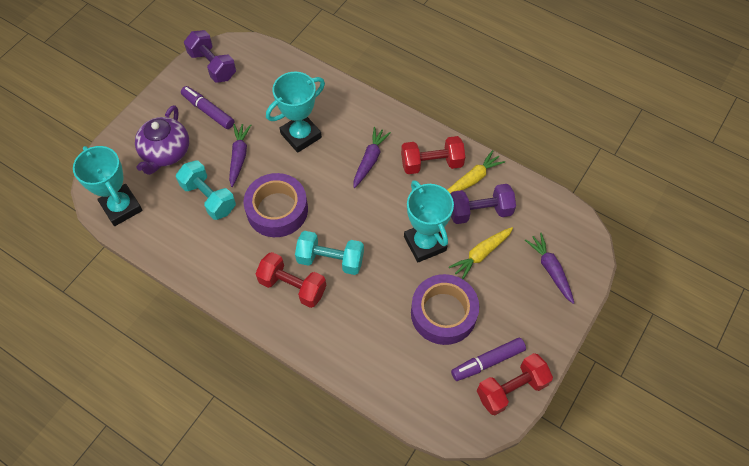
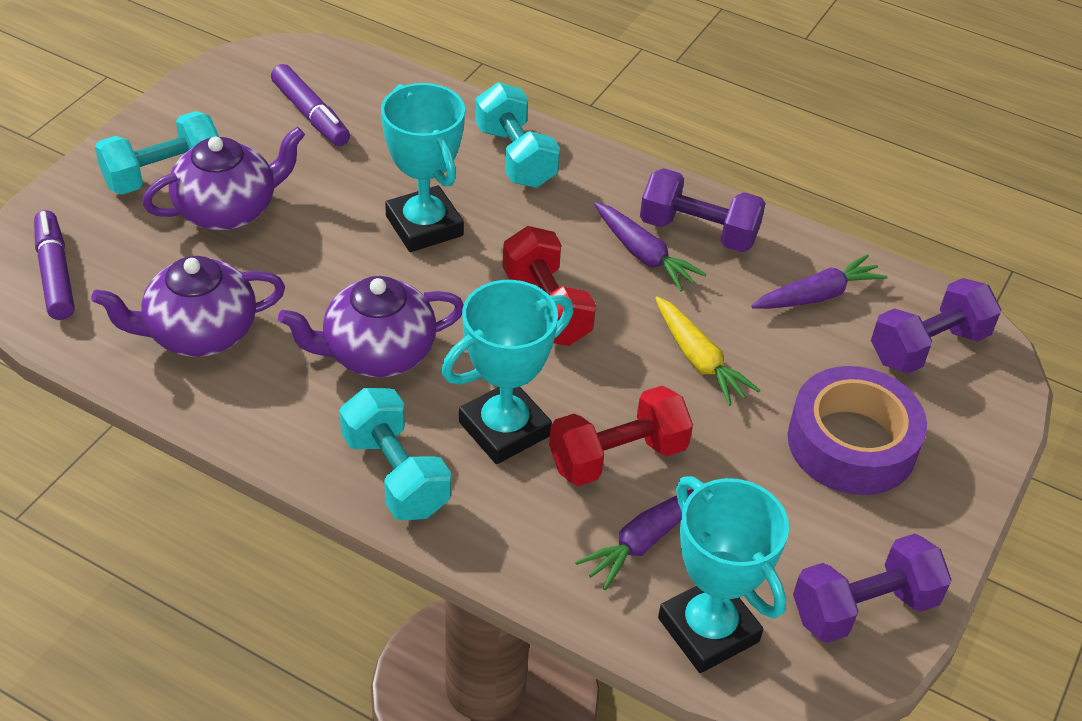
purple dumbbell: [184,30,236,83] [450,184,516,224] = 2 -> [640,168,766,252] [793,534,952,643] [871,278,1001,374] = 3
purple tape: [243,173,308,237] [411,274,479,345] = 2 -> [788,366,927,495] = 1
purple teapot: [135,105,189,175] = 1 -> [91,256,285,357] [142,127,305,230] [278,276,463,377] = 3
red dumbbell: [256,252,326,308] [401,136,465,174] [477,353,553,415] = 3 -> [502,226,596,346] [549,386,693,486] = 2
turquoise dumbbell: [176,160,236,220] [295,231,364,275] = 2 -> [95,111,219,195] [339,388,451,520] [475,82,560,188] = 3
yellow carrot: [447,150,505,193] [449,227,513,280] = 2 -> [655,296,760,406] = 1

